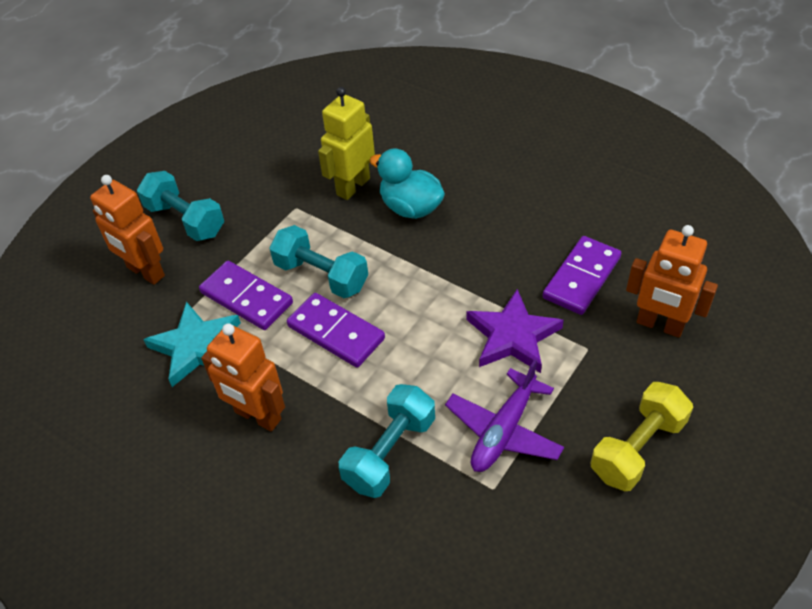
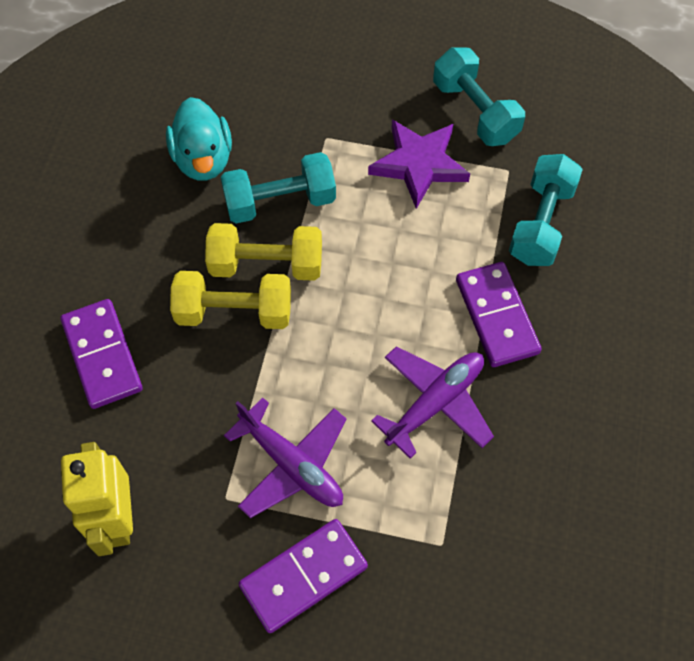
orange robot: [90,175,165,285] [201,323,285,431] [626,225,718,338] = 3 -> none = 0
purple plane: [445,359,564,472] = 1 -> [224,397,346,518] [371,346,494,459] = 2
turquoise star: [143,302,241,387] = 1 -> none = 0
yellow dumbbell: [591,382,693,491] = 1 -> [170,271,291,329] [205,223,322,281] = 2

